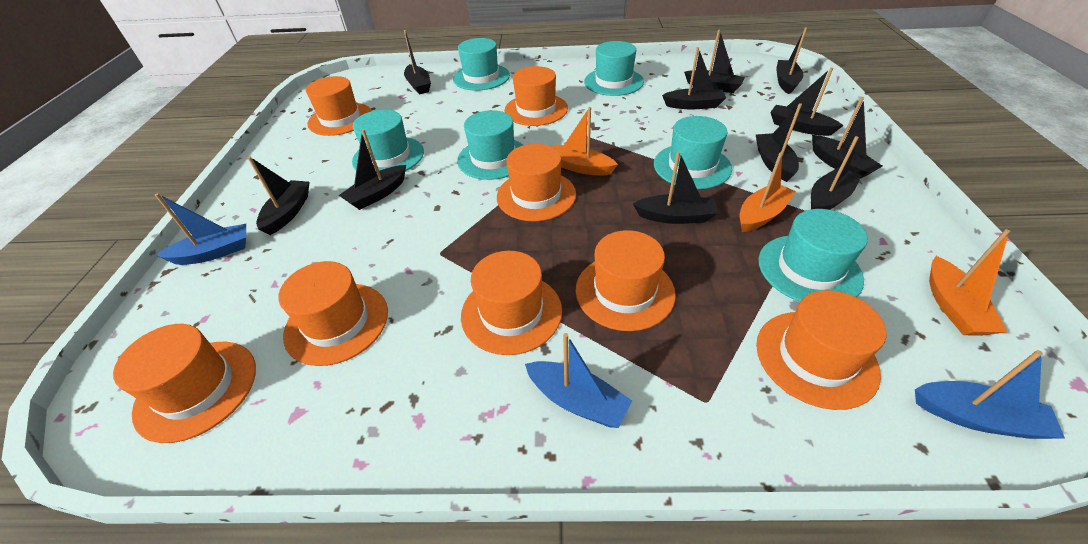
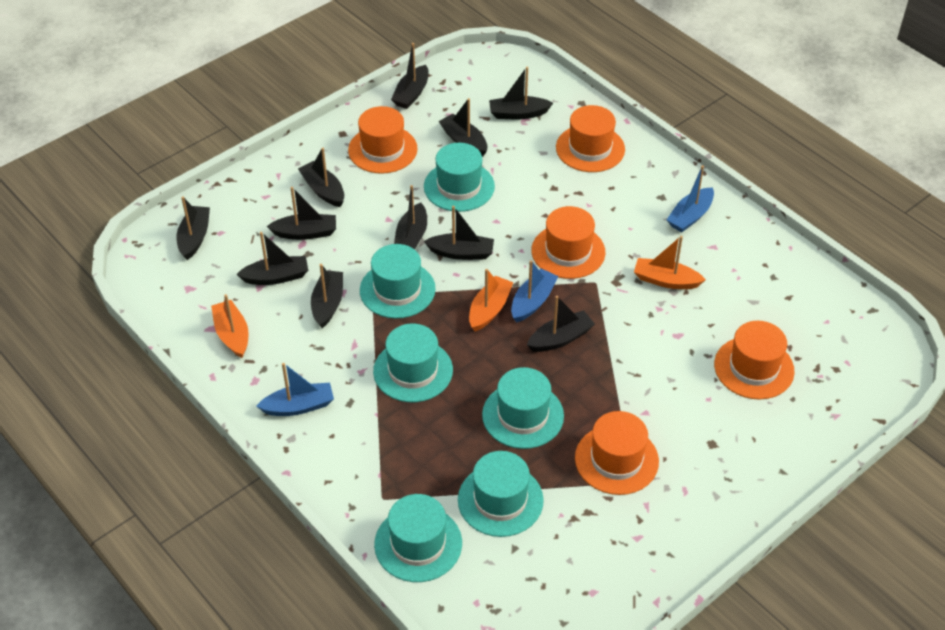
orange hat: [113,324,256,443] [278,261,388,366] [306,76,372,136] [461,251,562,355] [497,144,576,221] [504,66,568,126] [575,230,676,331] [756,290,887,410] = 8 -> [348,106,418,174] [531,206,605,279] [556,105,625,172] [575,411,659,495] [714,321,795,399] = 5

